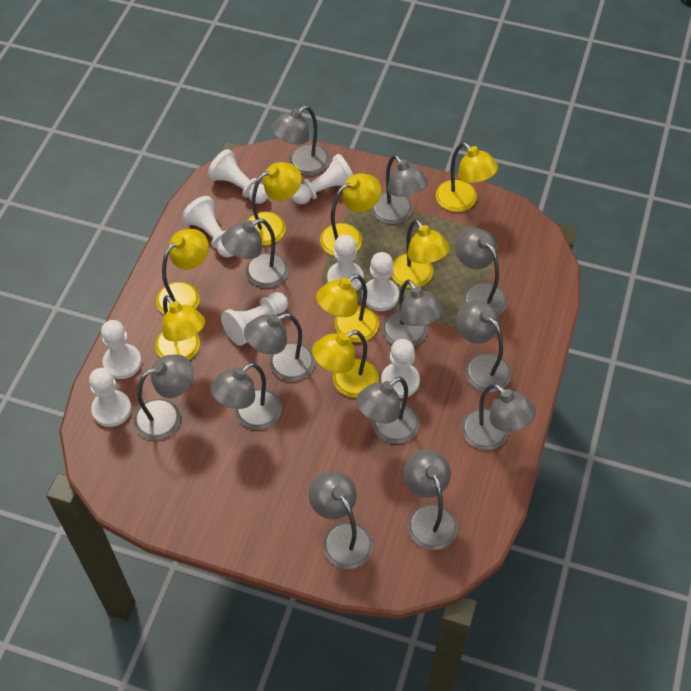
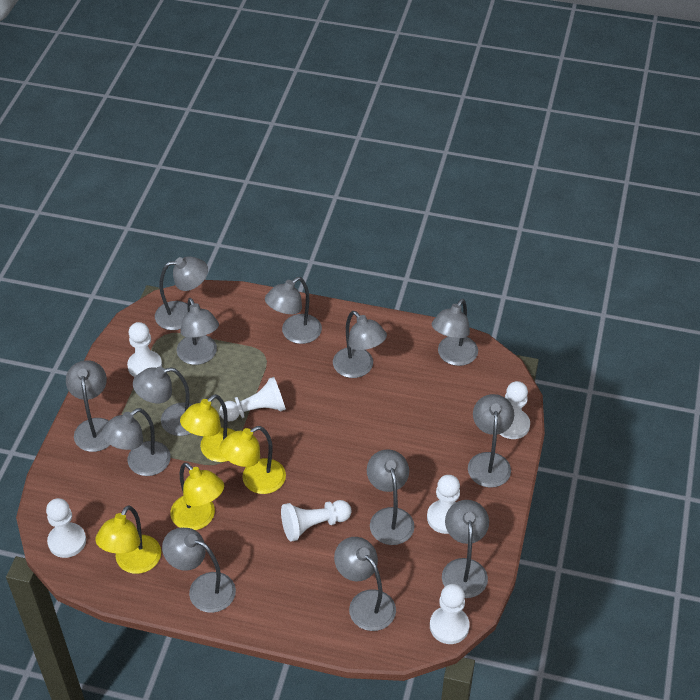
white pawn: [89,368,131,427] [101,320,142,379] [182,196,233,258] [208,149,268,204] [221,292,288,346] [292,154,353,204] [327,235,363,291] [362,252,399,311] [381,339,420,398] = 9 -> [46,498,86,558] [127,322,162,377] [219,377,286,421] [281,500,352,542] [427,475,460,534] [430,584,470,644] [500,381,530,439] = 7
yellow lamp: [155,295,205,360] [156,229,209,315] [248,162,302,245] [312,330,379,398] [316,274,379,343] [320,173,382,256] [392,219,450,288] [436,142,498,212] = 8 -> [95,505,161,574] [170,462,224,530] [180,394,235,462] [220,426,286,494] = 4

